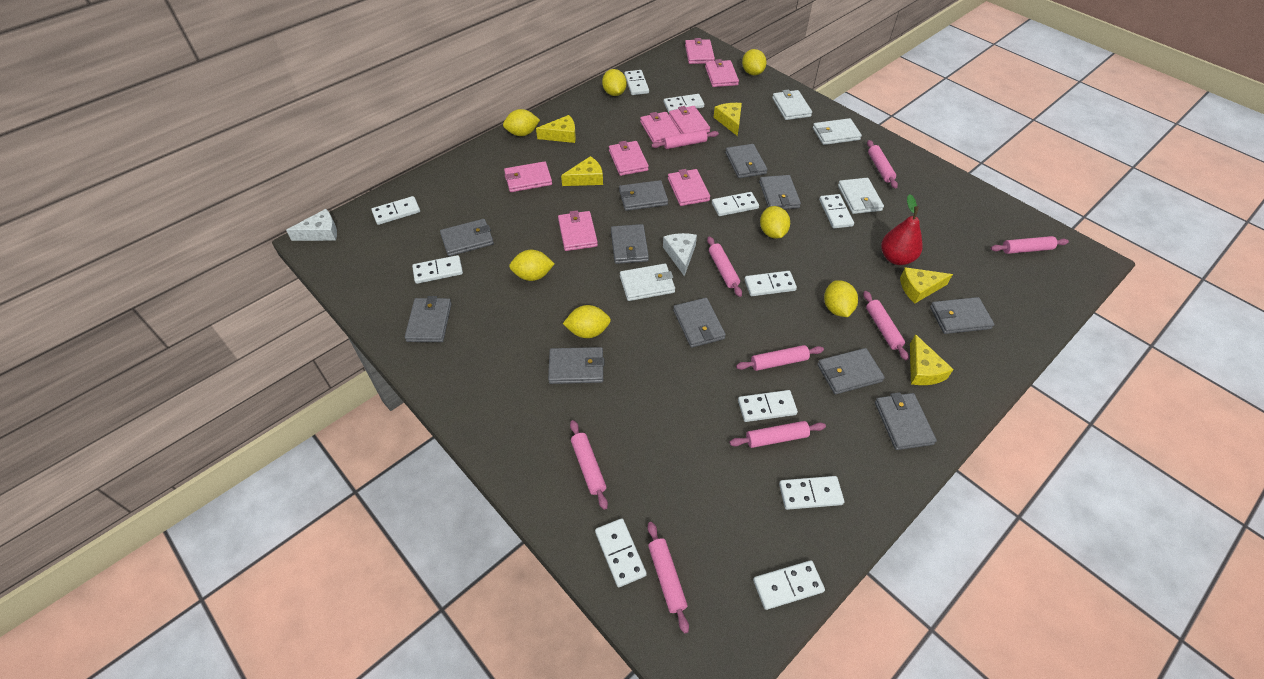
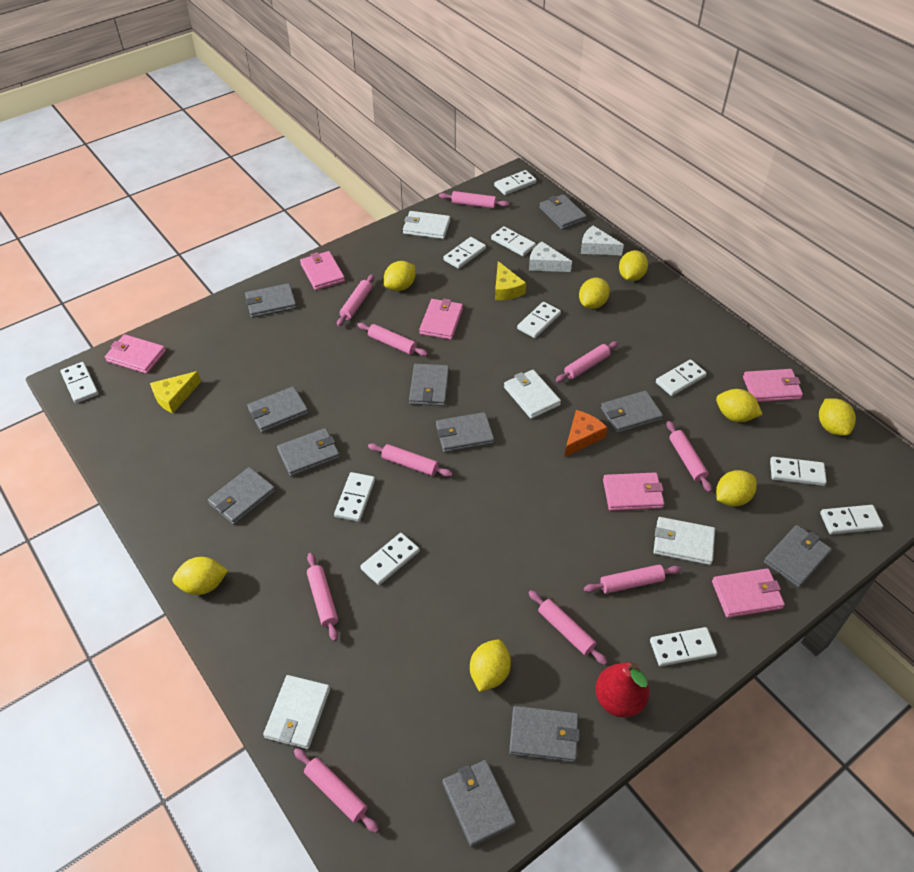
orange cheese: none = 0 -> [565,410,608,457] = 1
pink rolling pin: [570,420,608,510] [648,522,689,633] [651,130,719,149] [707,236,742,297] [730,421,826,448] [736,345,824,371] [863,291,909,360] [867,140,898,189] [991,236,1069,254] = 9 -> [294,748,379,833] [307,553,338,641] [337,274,374,326] [358,323,428,356] [368,443,453,477] [439,191,509,208] [528,590,608,665] [556,341,618,382] [584,565,681,594] [667,421,712,492] = 10
pink wallet: [504,161,552,192] [558,210,598,251] [609,141,649,176] [640,112,681,143] [668,169,710,206] [669,106,710,134] [685,38,715,64] [705,59,739,87] = 8 -> [105,334,166,374] [300,251,345,290] [419,299,463,340] [603,472,665,511] [712,568,785,618] [743,369,803,402] = 6
yellow cheese: [536,115,576,143] [561,156,603,186] [714,103,742,136] [900,267,953,303] [910,334,954,385] = 5 -> [150,371,201,414] [495,261,526,300] = 2
yellow lemon: [503,109,540,136] [509,250,554,281] [563,305,611,338] [602,69,627,96] [742,49,767,75] [760,206,790,238] [824,280,858,317] = 7 -> [172,557,228,595] [384,261,416,291] [470,640,511,692] [579,278,610,309] [619,250,648,281] [716,389,763,422] [716,470,757,507] [819,398,856,436] = 8

